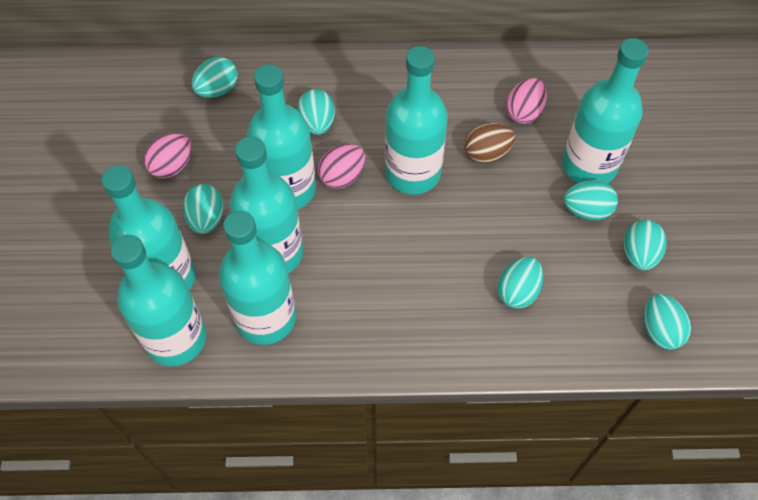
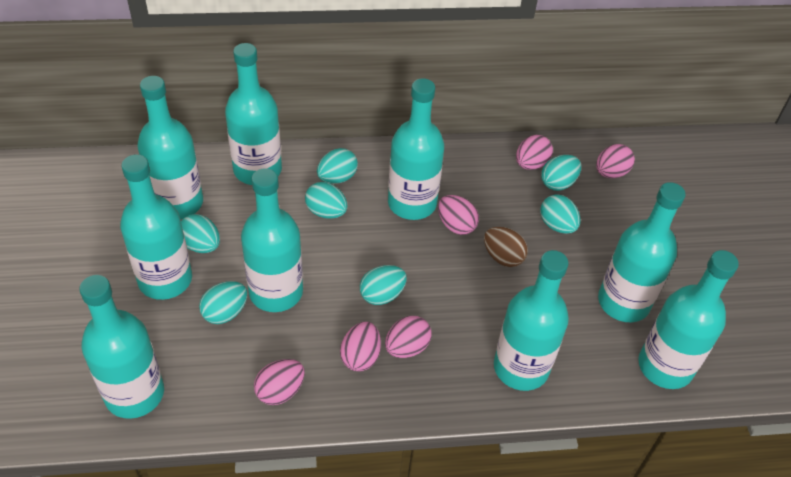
pink egg: [144,133,192,178] [318,144,365,189] [506,78,547,124] = 3 -> [254,359,305,405] [340,322,381,371] [385,316,431,358] [438,195,479,235] [516,135,553,170] [596,144,635,178] = 6
turquoise bottle: [102,165,196,290] [111,235,206,366] [219,211,296,345] [230,136,303,273] [247,65,316,210] [385,46,448,195] [562,38,649,184] = 7 -> [79,275,164,419] [120,155,192,300] [137,76,203,219] [225,43,282,185] [241,168,303,312] [388,78,444,220] [494,250,569,391] [598,182,686,322] [638,250,739,389] = 9

